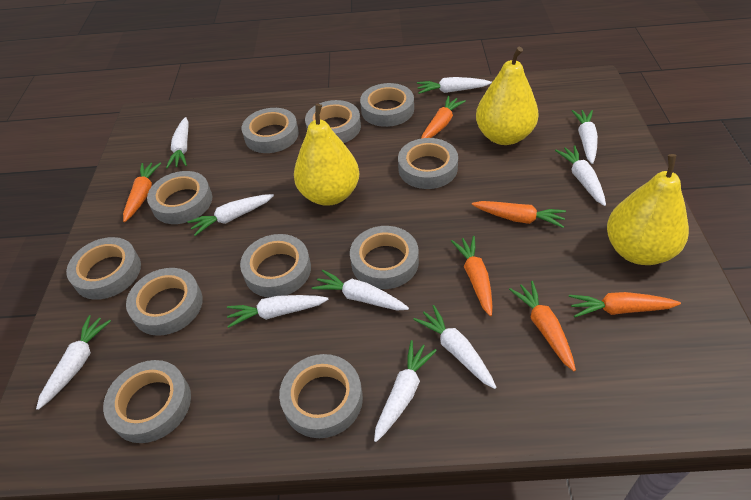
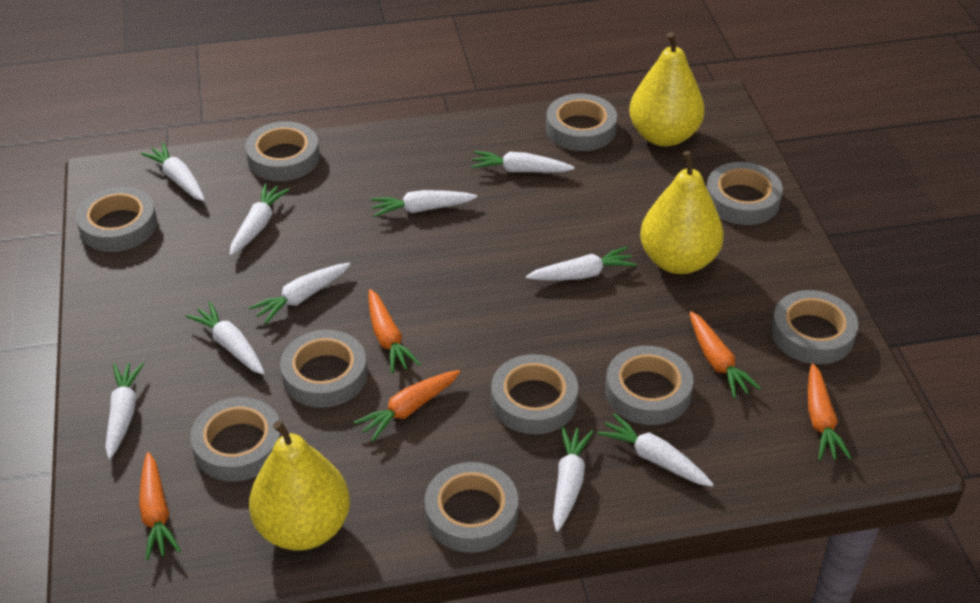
grey tape: [66,237,141,300] [103,360,191,443] [126,268,203,336] [147,171,212,224] [240,234,311,297] [242,108,299,153] [279,354,363,438] [305,100,361,143] [350,226,419,289] [360,83,414,127] [398,138,458,189] = 11 -> [76,187,157,252] [190,397,283,481] [245,121,320,181] [280,330,367,408] [424,462,518,553] [491,354,578,434] [546,94,617,151] [605,346,694,425] [706,162,783,225] [771,290,858,364] = 10
orange carrot: [123,162,161,222] [421,96,466,138] [451,236,492,316] [472,201,566,228] [509,281,576,371] [569,292,681,318] = 6 -> [139,452,181,561] [354,370,460,441] [368,289,421,374] [689,311,761,398] [808,363,852,460] = 5

